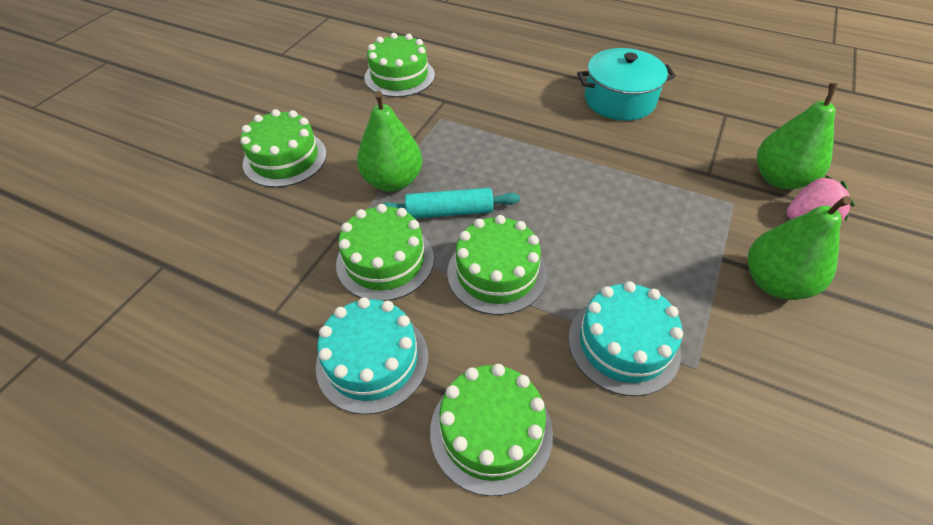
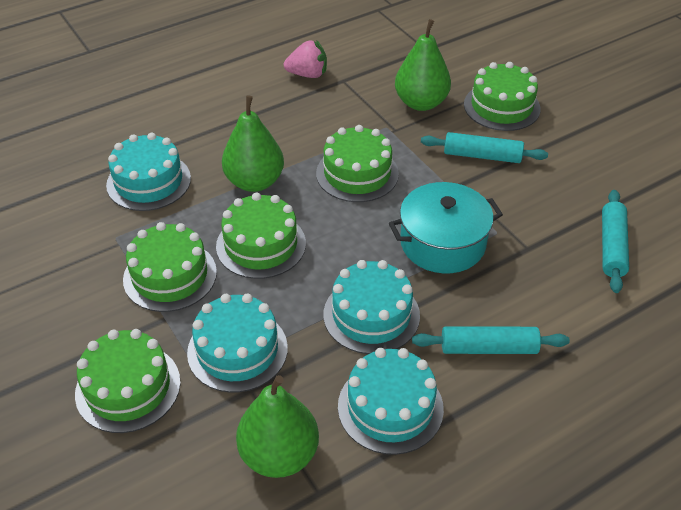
turquoise cake: [316,297,428,415] [568,281,683,396] = 2 -> [106,133,191,211] [187,293,288,393] [324,260,420,354] [338,348,444,455] = 4
turquoise rolling pin: [382,188,520,218] = 1 -> [412,326,570,354] [421,132,548,163] [602,190,629,293] = 3

